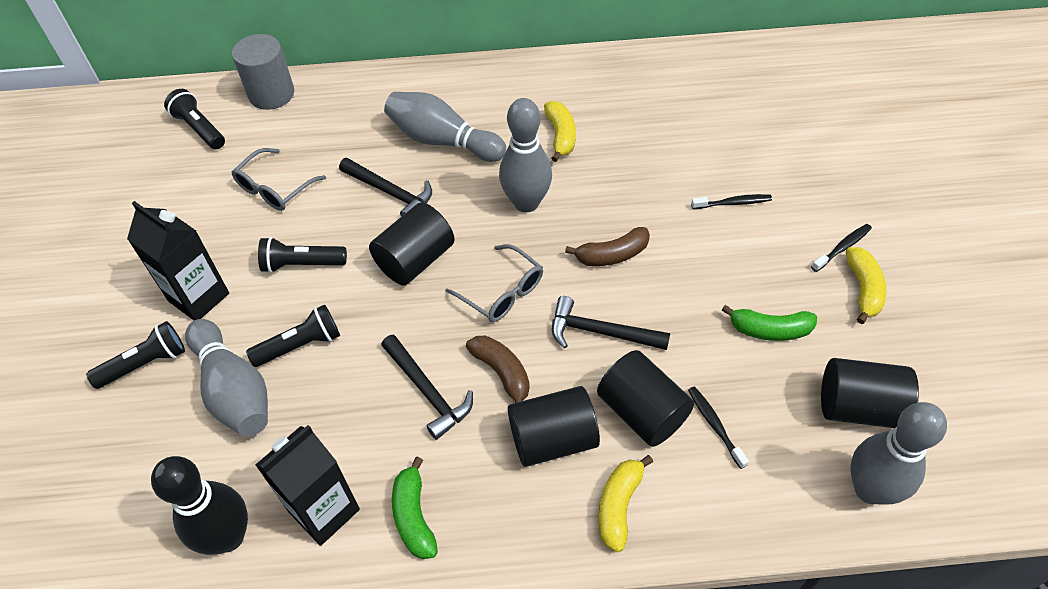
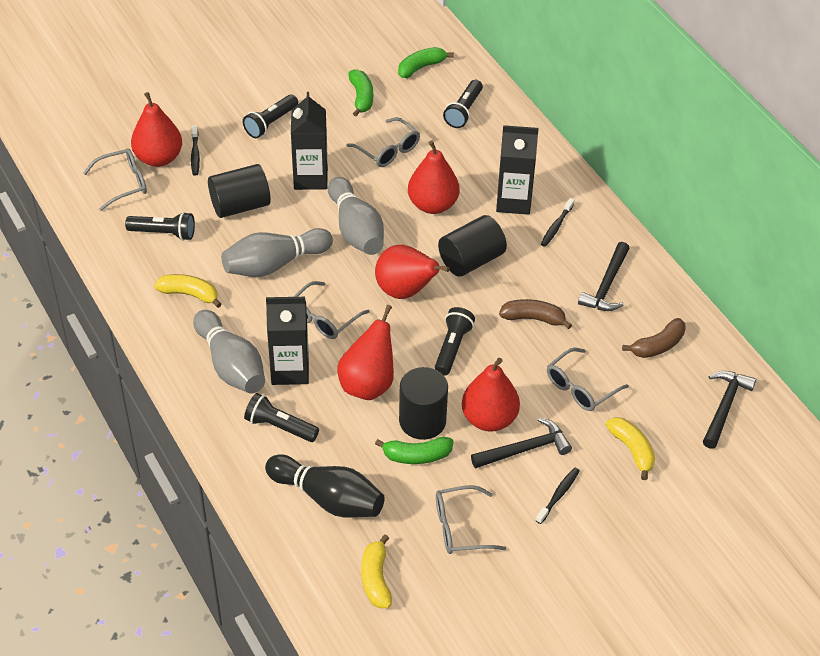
black carton: [127,201,229,320] [255,425,360,546] = 2 -> [266,297,309,385] [291,92,328,190] [496,125,539,215] = 3
black cylinder: [369,203,455,285] [508,386,600,467] [597,350,694,447] [821,358,919,428] = 4 -> [208,164,271,218] [399,367,448,440] [438,215,507,277] = 3
black flashlight: [86,321,185,389] [164,89,225,149] [246,304,340,367] [258,237,347,273] = 4 -> [125,212,195,241] [243,94,298,138] [244,393,319,442] [435,307,475,376] [443,80,483,128] = 5
green banana: [392,457,438,559] [722,305,817,341] = 2 -> [348,69,373,116] [375,437,453,464] [398,47,454,78] = 3
grey bowling pin: [185,319,268,437] [384,92,506,162] [499,98,552,212] [850,402,947,505] = 4 -> [193,310,265,394] [221,228,333,277] [328,177,384,255] = 3
grey cylinder: [232,34,294,110] = 1 -> none = 0
grey glasses: [232,148,326,211] [445,244,543,322] = 2 -> [83,148,147,211] [294,281,370,339] [346,117,420,167] [436,485,507,554] [547,347,629,411] = 5
red pear: none = 0 -> [131,92,182,167] [337,305,394,400] [375,245,450,299] [408,140,460,214] [462,358,520,432] = 5

